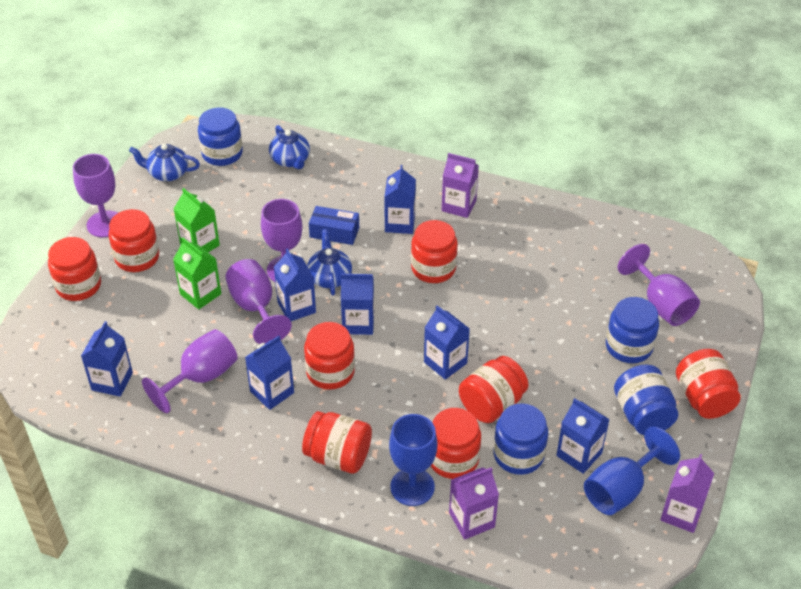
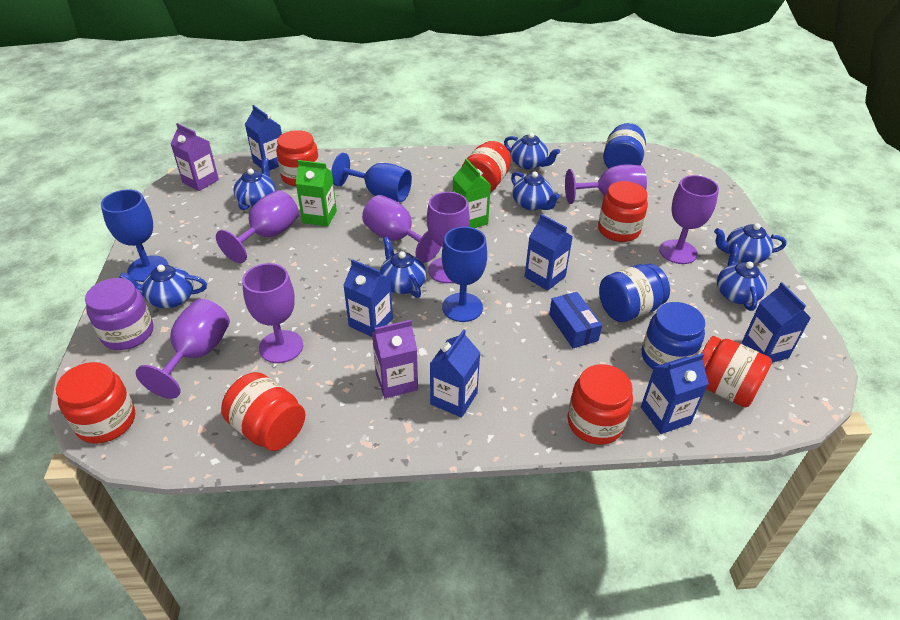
blue carton: [81,321,133,397] [245,335,294,410] [274,248,316,321] [341,273,374,335] [384,165,416,234] [424,305,470,380] [556,398,610,474] = 7 -> [245,105,282,171] [343,259,393,337] [430,329,481,418] [525,214,573,291] [641,353,709,434] [742,282,811,363] = 6
blue goblet: [389,414,438,506] [584,426,680,515] = 2 -> [101,189,168,282] [332,153,412,202] [442,227,487,322] = 3
blue jar: [198,108,243,166] [493,403,548,475] [606,297,659,363] [614,365,678,435] = 4 -> [599,263,670,322] [603,123,646,169] [642,302,705,369] = 3
blue teapot: [129,144,200,181] [269,125,310,169] [307,229,352,296] = 3 -> [119,265,207,308] [233,158,276,210] [380,237,426,298] [504,133,560,170] [511,172,560,210] [714,223,786,264] [717,244,767,311] = 7
purple carton: [442,153,479,218] [449,467,499,540] [660,454,714,533] = 3 -> [171,123,219,191] [372,320,418,398] = 2
purple goblet: [73,154,117,237] [142,329,238,413] [225,259,292,344] [261,199,302,282] [618,244,700,326] = 5 -> [136,299,230,399] [216,190,299,263] [242,263,303,363] [362,195,442,263] [427,192,470,283] [565,164,647,204] [659,175,719,264] = 7
purple jar: none = 0 -> [85,278,154,350] = 1
red jar: [48,237,101,301] [109,209,159,272] [302,411,372,474] [304,322,355,390] [411,220,458,283] [431,408,481,479] [459,356,528,423] [676,349,741,419] = 8 -> [56,362,135,443] [221,372,305,451] [276,130,319,186] [462,141,511,192] [567,364,633,445] [598,181,648,242] [702,336,772,407] = 7

